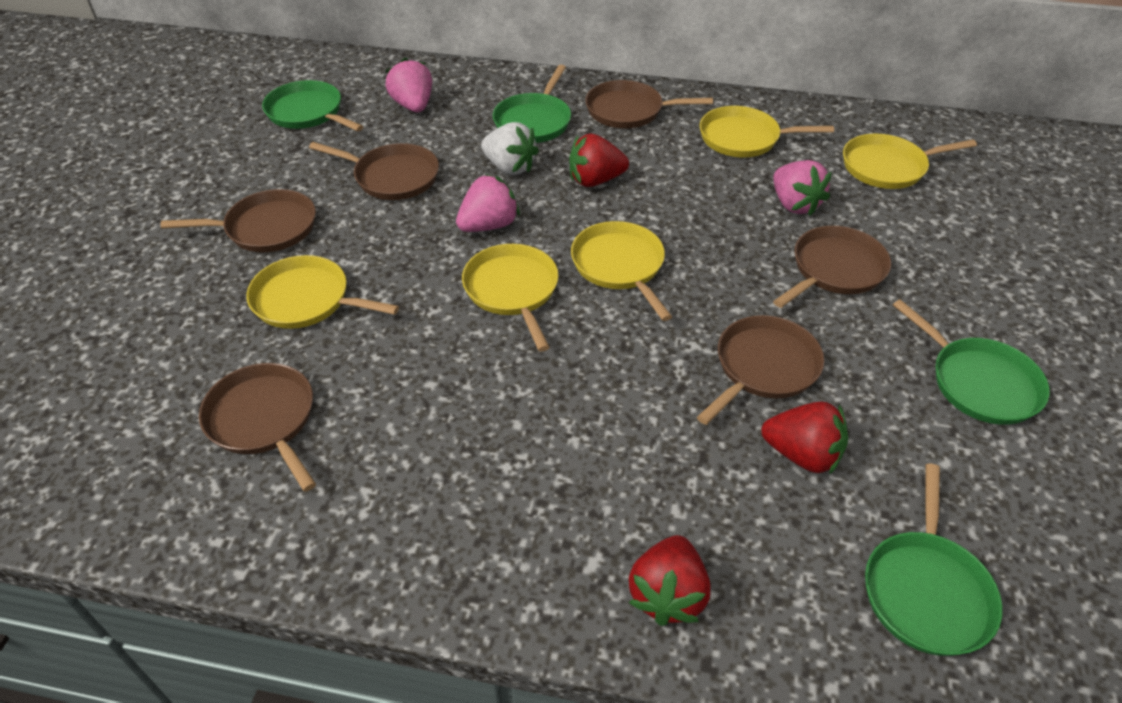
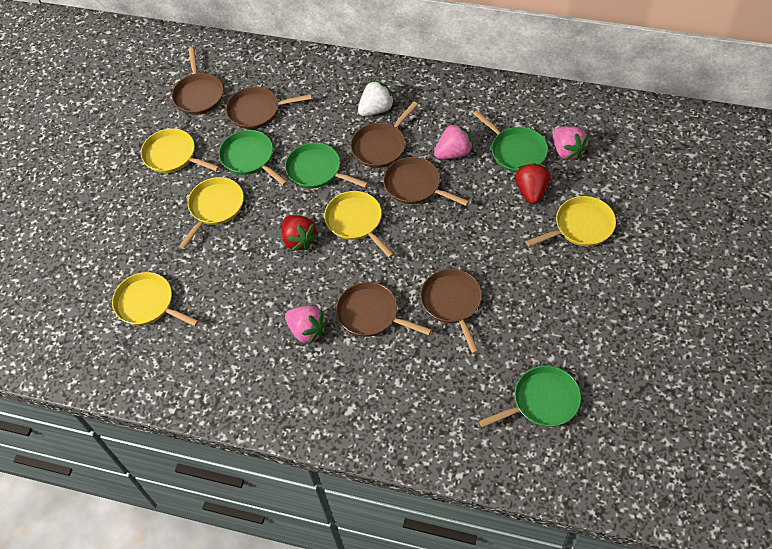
red strawberry: [569,134,629,187] [629,535,711,626] [761,402,848,475] = 3 -> [282,215,318,251] [515,163,550,205] = 2

